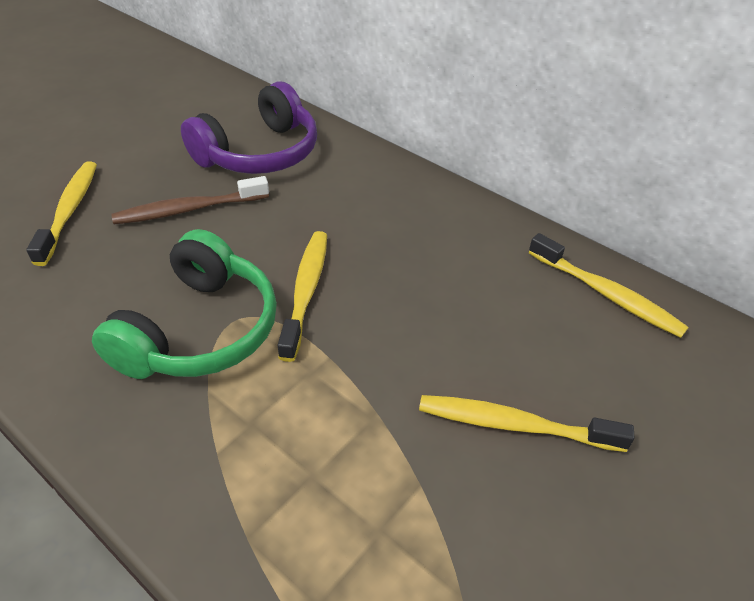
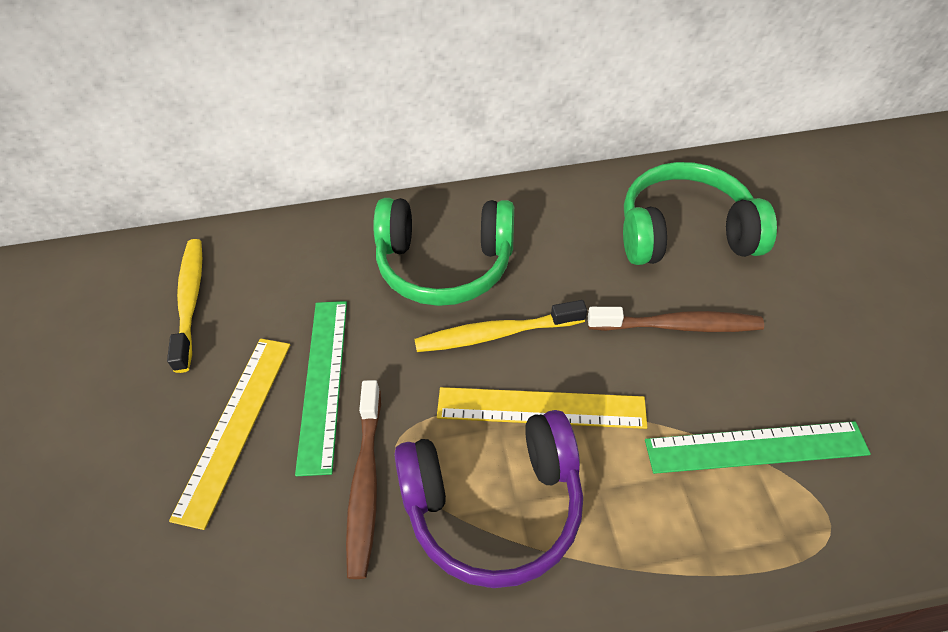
brown toothbrush: [111,176,269,225] = 1 -> [346,380,381,579] [588,307,764,332] = 2
green headphones: [92,229,277,379] = 1 -> [373,198,514,306] [623,162,777,265] = 2
green ruler: none = 0 -> [295,301,347,476] [645,421,871,474] = 2
yellow ruler: none = 0 -> [169,338,290,530] [437,387,647,429] = 2
yellow toothbrush: [26,161,97,266] [278,231,327,362] [419,395,634,452] [529,233,689,338] = 4 -> [167,239,202,373] [415,300,587,352] = 2

